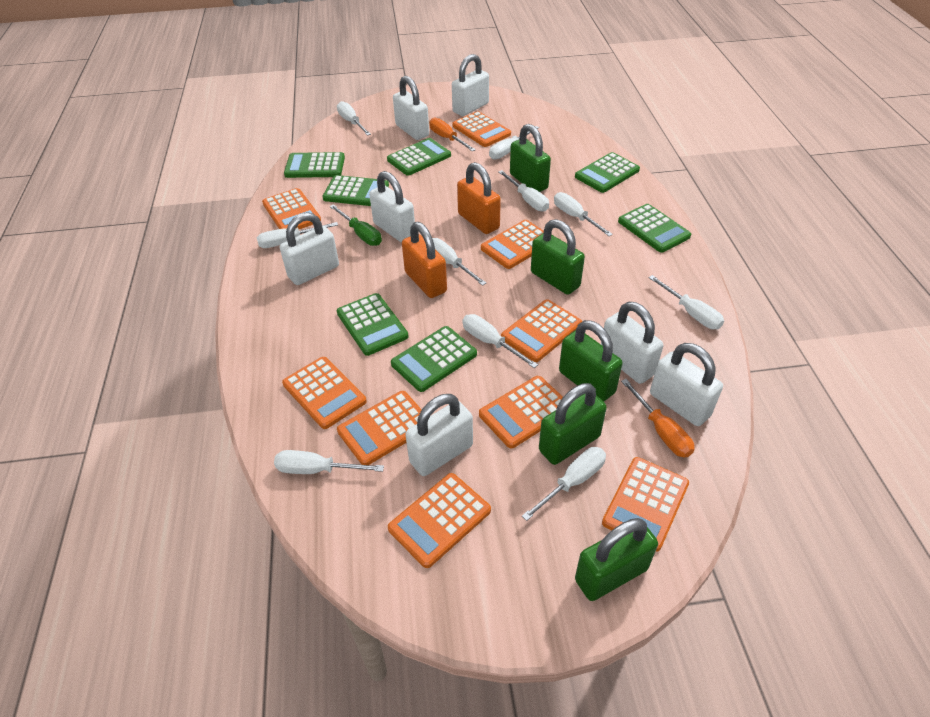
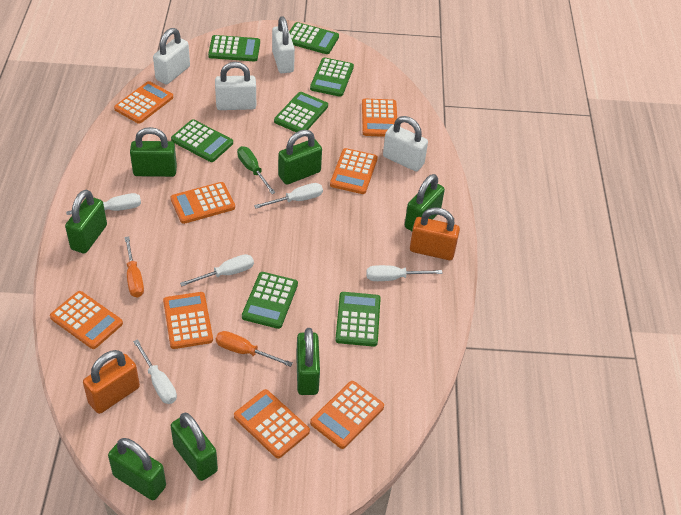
green padlock: [510,124,551,192] [531,219,585,295] [539,383,607,465] [559,320,623,402] [575,518,658,601] = 5 -> [65,190,107,254] [108,438,166,500] [130,127,177,177] [171,413,218,481] [278,130,322,185] [296,328,320,395] [405,174,445,231] = 7
orange calculator: [262,188,321,229] [282,357,367,429] [337,391,422,465] [388,473,491,568] [452,111,511,147] [479,376,563,448] [481,220,544,269] [501,299,582,362] [602,457,689,552] = 9 -> [50,291,123,349] [114,81,173,124] [163,292,213,349] [171,182,235,224] [234,389,310,458] [310,381,384,449] [330,148,378,194] [362,98,397,137] = 8
white padlock: [280,212,339,285] [369,171,415,242] [393,76,429,140] [405,394,473,476] [452,54,489,116] [601,302,663,384] [650,343,723,426] = 7 -> [153,28,190,85] [215,62,256,110] [272,16,295,73] [383,116,428,171] = 4
white screwdriver: [257,222,338,248] [274,450,384,474] [337,101,371,136] [432,238,486,286] [462,314,538,368] [489,126,539,159] [498,170,549,212] [522,447,606,521] [554,192,613,236] [649,275,724,329] = 10 -> [66,193,141,215] [133,339,177,404] [180,254,254,286] [254,183,323,208] [366,265,443,281] = 5

